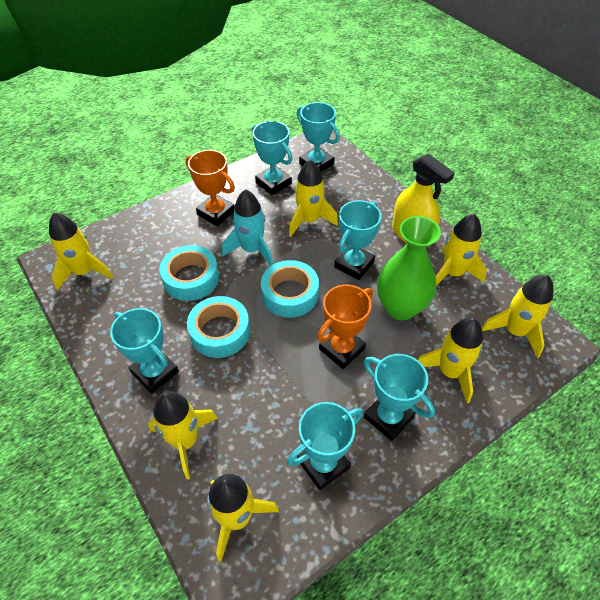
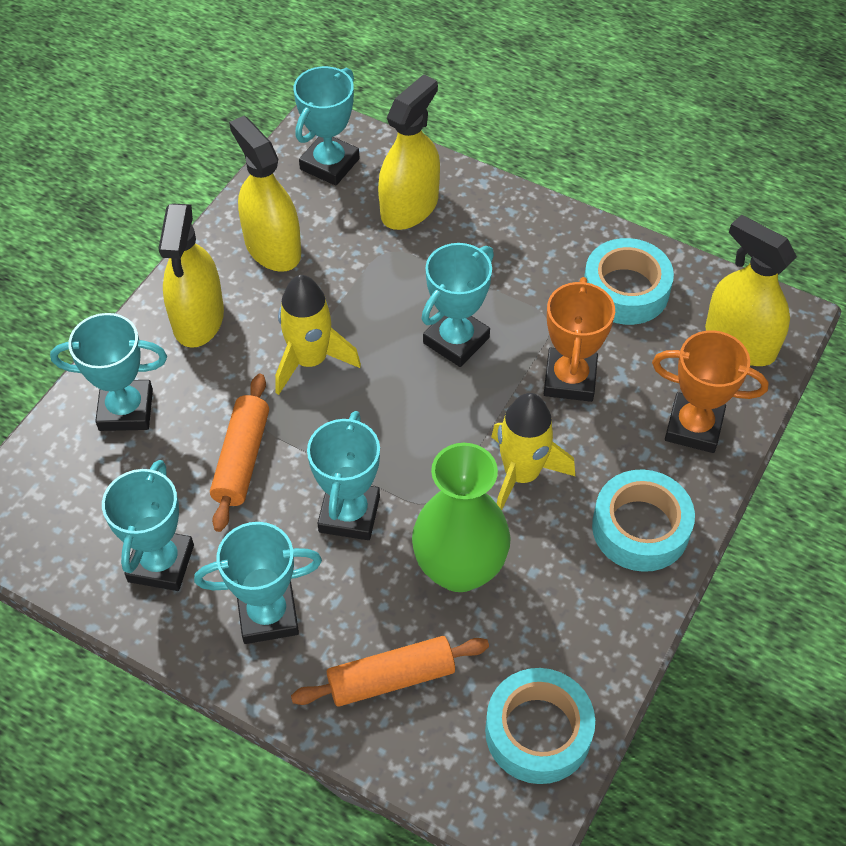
orange rolling pin: none = 0 -> [210,374,269,532] [291,636,489,707] = 2
turquoise rocket: [222,189,273,266] = 1 -> none = 0
yellow rocket: [49,212,113,290] [148,391,218,480] [207,474,279,562] [289,159,338,237] [418,318,483,403] [436,214,487,286] [482,275,553,358] = 7 -> [275,275,361,395] [491,393,575,510] = 2
yellow spray bottle: [392,154,455,247] = 1 -> [158,204,224,348] [229,116,301,272] [378,74,440,230] [705,215,797,366] = 4

